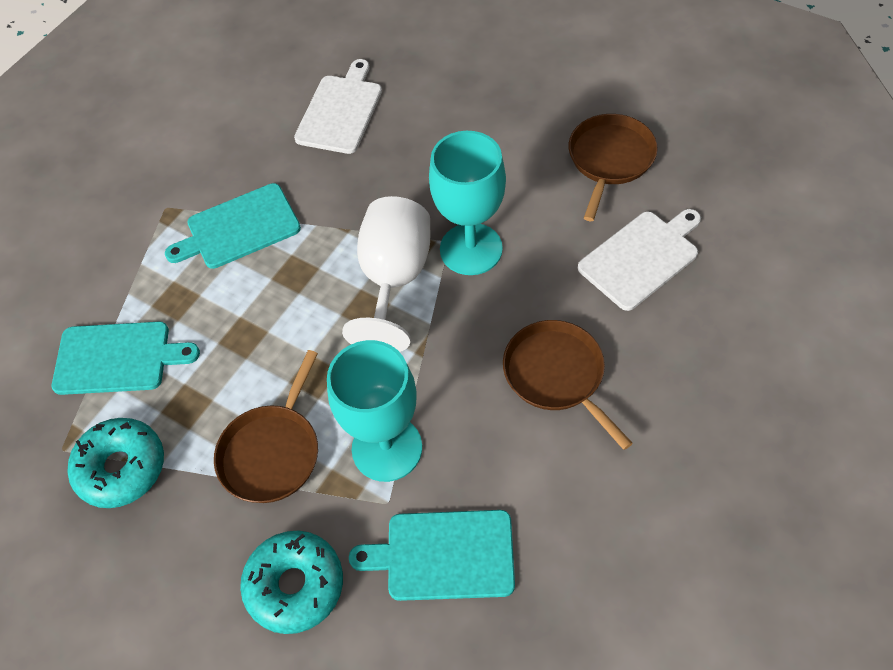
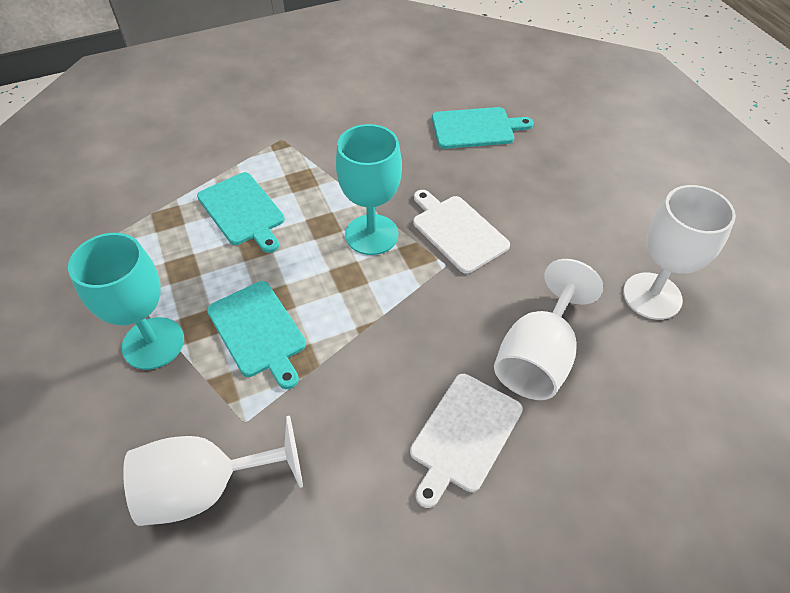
brown pan: [214,350,318,503] [503,320,633,450] [569,114,658,221] = 3 -> none = 0
turquoise donut: [68,418,164,508] [240,531,343,634] = 2 -> none = 0
white goblet: [342,196,430,352] = 1 -> [123,416,303,526] [494,259,604,400] [623,185,736,320] = 3

